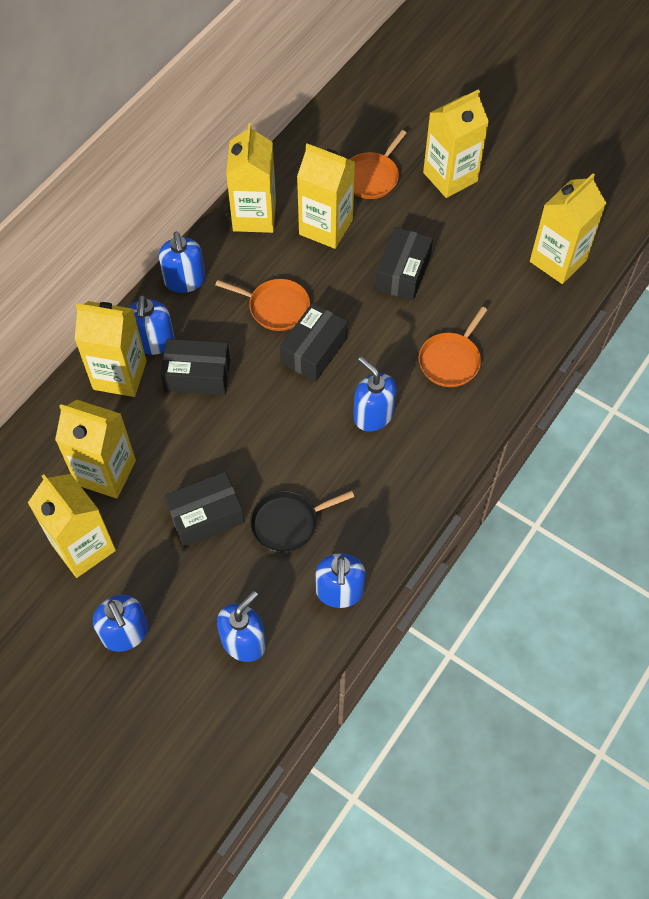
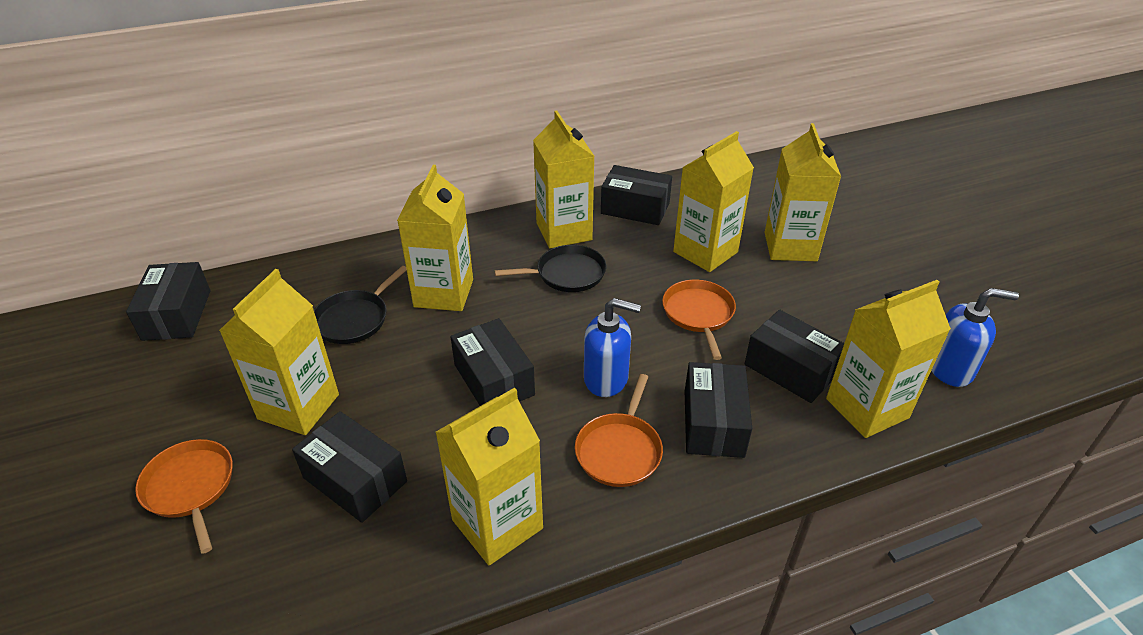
black box: [161,339,230,396] [164,472,244,547] [280,303,348,382] [375,227,433,301] = 4 -> [126,262,210,341] [292,411,407,523] [450,318,535,406] [601,165,672,225] [685,362,752,458] [745,310,844,403] = 6
black pan: [250,491,354,553] = 1 -> [314,266,407,344] [495,245,606,292] = 2
blue soap dispenser: [93,595,149,652] [129,295,175,355] [159,232,205,293] [217,591,266,662] [315,553,366,608] [353,357,396,432] = 6 -> [584,298,641,397] [931,288,1019,387] = 2

